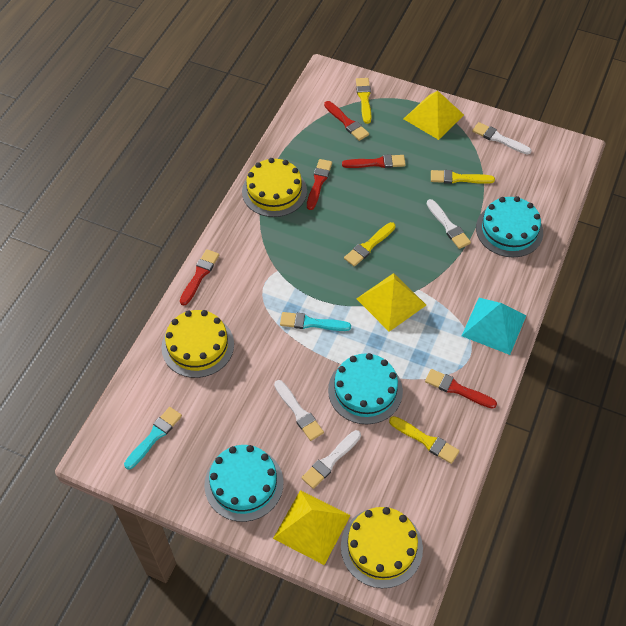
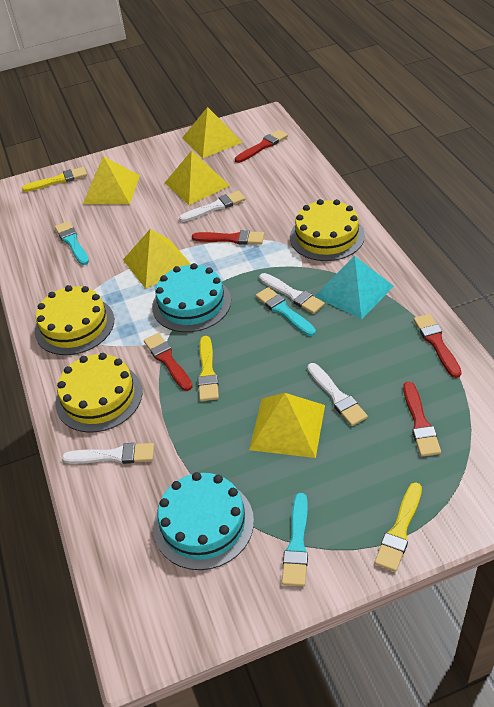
turquoise brush: [124,407,182,470] [280,312,351,331] = 2 -> [55,221,89,265] [256,287,316,336] [282,493,308,586] = 3
turquoise cake: [204,445,284,522] [328,353,403,424] [476,196,543,257] = 3 -> [152,263,231,332] [153,472,254,570] = 2
yellow brush: [344,222,396,267] [356,78,371,124] [389,416,460,464] [431,170,495,184] = 4 -> [22,167,87,192] [198,336,219,401] [375,482,422,572] = 3
yellow pyramid: [273,490,351,565] [356,273,426,332] [404,91,464,140] = 3 -> [83,156,140,204] [123,229,191,289] [165,151,230,205] [182,107,243,158] [249,393,325,458] = 5

